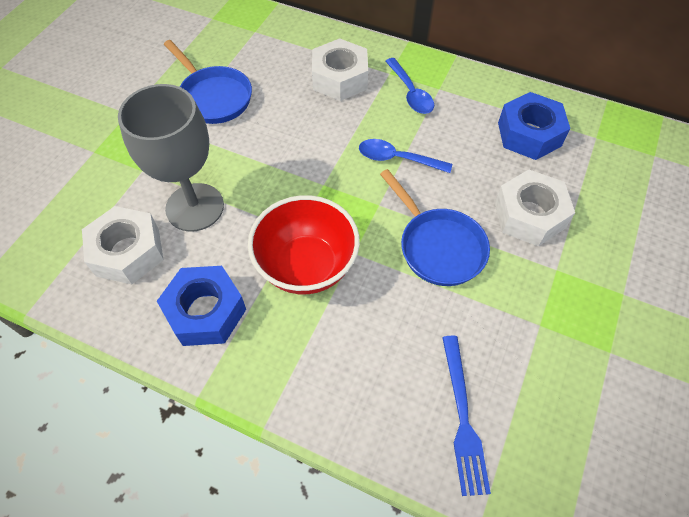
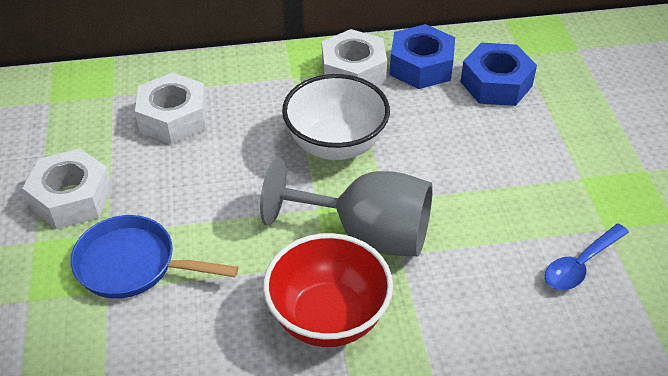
blue fork: [442,336,491,496] = 1 -> none = 0
blue pan: [164,40,252,124] [380,169,490,286] = 2 -> [71,215,238,299] = 1
blue spoon: [359,139,452,173] [385,58,434,114] = 2 -> [545,224,629,290] = 1
white bowl: none = 0 -> [282,74,390,160] = 1

